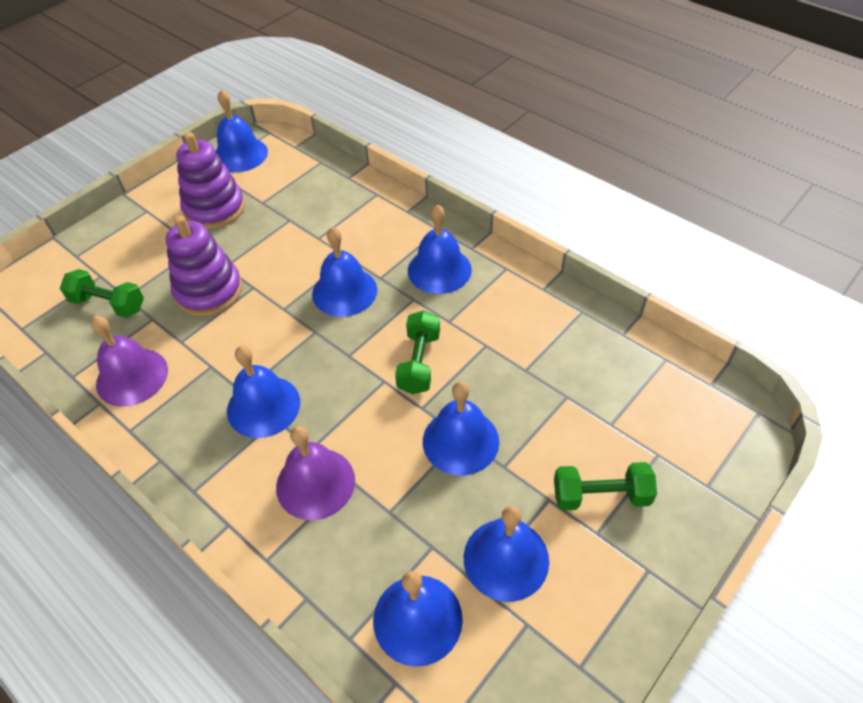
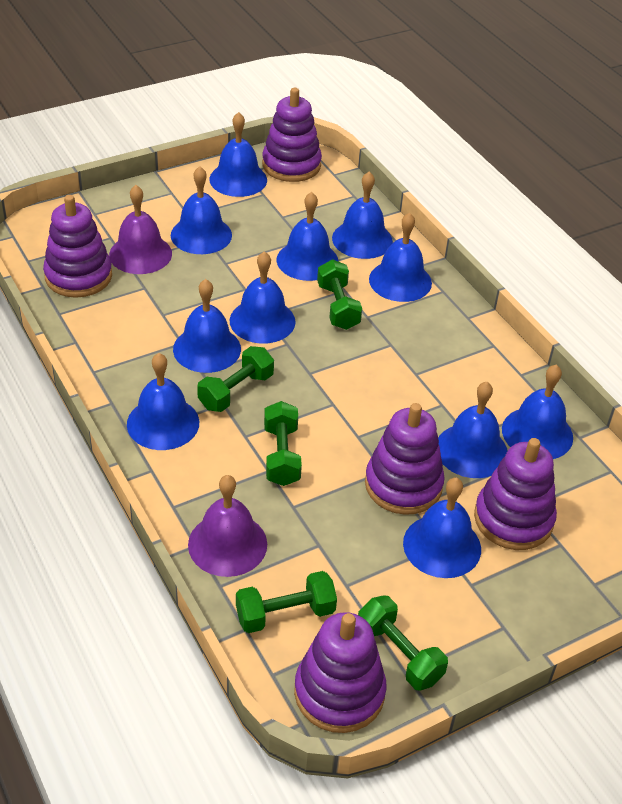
blue bell: [215,89,268,173] [227,346,300,438] [312,227,377,317] [373,571,463,667] [408,204,472,294] [423,381,499,476] [464,506,549,602] = 7 -> [127,353,199,450] [171,166,232,254] [173,279,241,373] [209,112,267,197] [230,251,296,344] [277,192,339,281] [332,172,393,259] [369,212,432,302] [403,478,481,578] [438,382,508,478] [502,365,573,459] = 11
green dumbbell: [60,269,144,318] [395,310,440,394] [554,462,657,511] = 3 -> [197,346,274,412] [236,571,337,633] [264,401,302,486] [317,260,362,330] [358,595,448,691] = 5
purple stacking toy: [166,215,242,317] [176,132,245,229] = 2 -> [43,195,112,298] [262,88,322,182] [294,612,387,733] [365,403,445,515] [474,438,557,550] = 5

